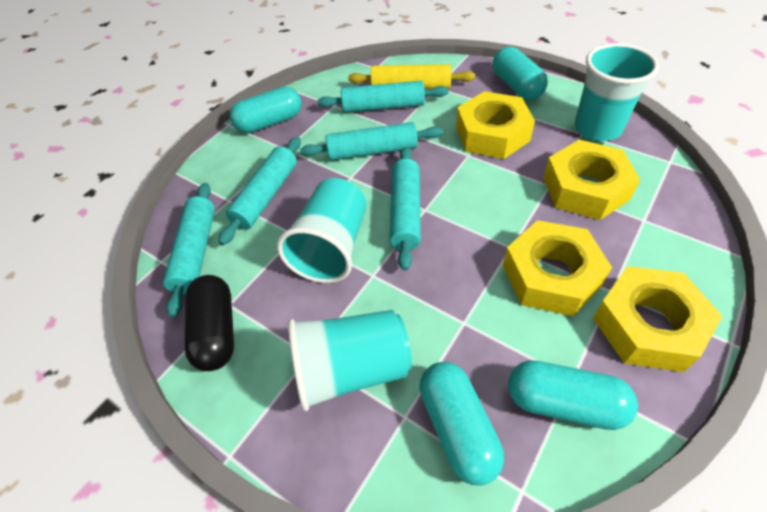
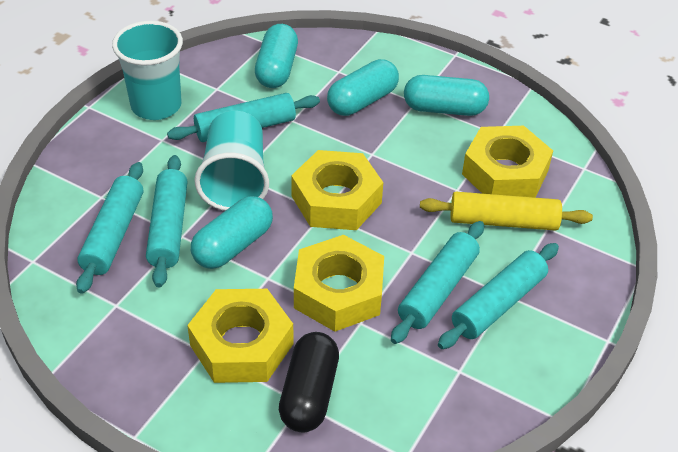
turquoise cup: [277,178,367,283] [288,310,412,411] [574,43,659,141] = 3 -> [112,21,183,120] [194,111,269,211] = 2

